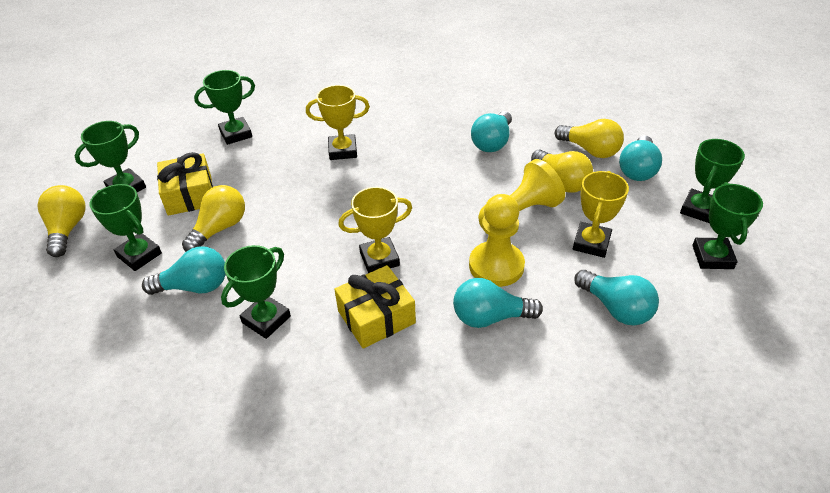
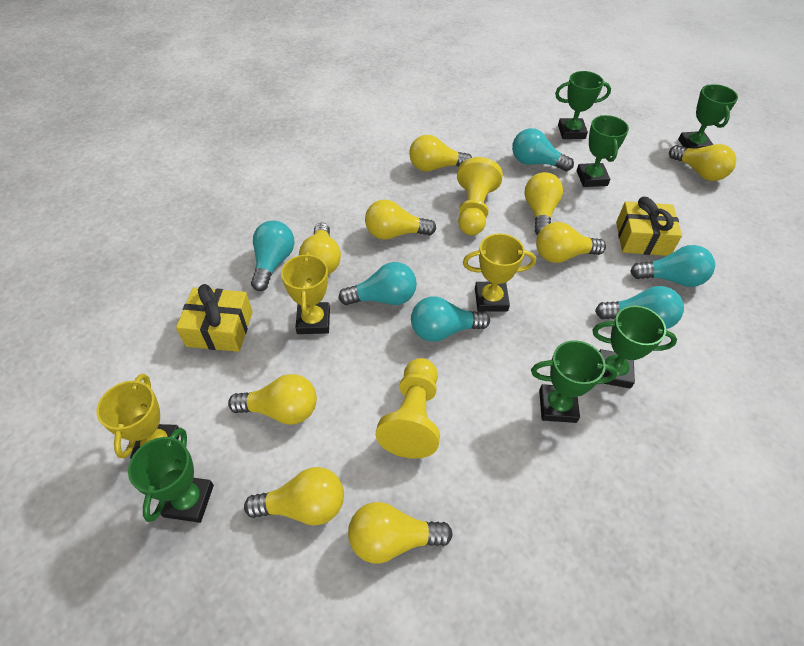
turquoise light bulb: [142,246,226,295] [453,278,543,328] [471,111,512,152] [574,270,659,325] [619,136,662,181] = 5 -> [251,220,294,291] [338,262,417,305] [411,296,490,342] [512,128,574,171] [595,286,684,329] [630,245,715,287] = 6
yellow light bulb: [37,185,85,257] [182,185,245,252] [531,150,593,193] [555,119,624,158] = 4 -> [228,374,317,425] [244,467,344,526] [299,223,341,275] [348,502,453,564] [365,199,436,240] [409,135,472,172] [524,172,563,235] [536,222,606,263] [669,144,736,181] = 9

